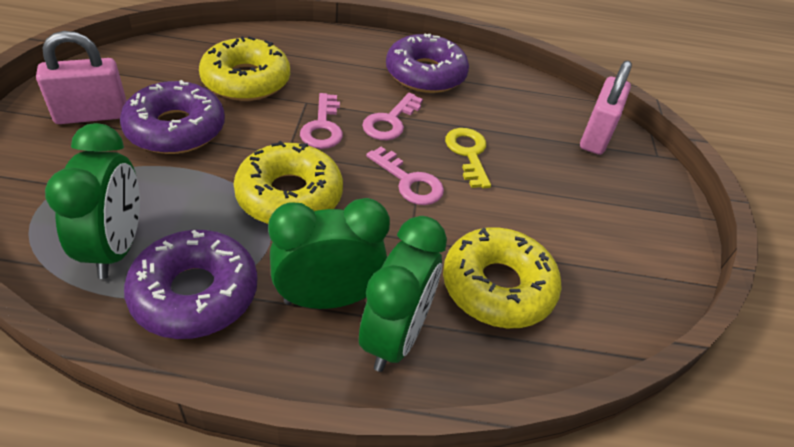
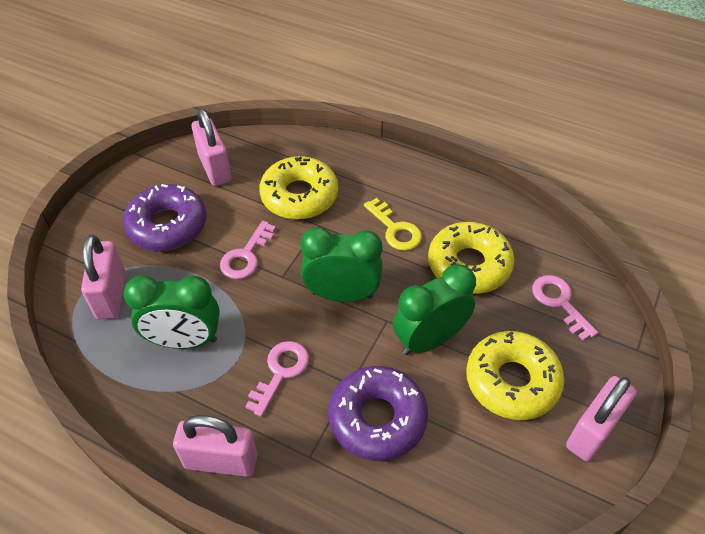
pink padlock: [36,31,127,124] [580,60,632,155] = 2 -> [81,235,125,319] [173,415,257,477] [192,108,231,186] [566,376,637,462] = 4
purple donut: [120,80,225,154] [124,230,258,339] [386,33,469,93] = 3 -> [123,184,206,251] [328,366,428,461] = 2

